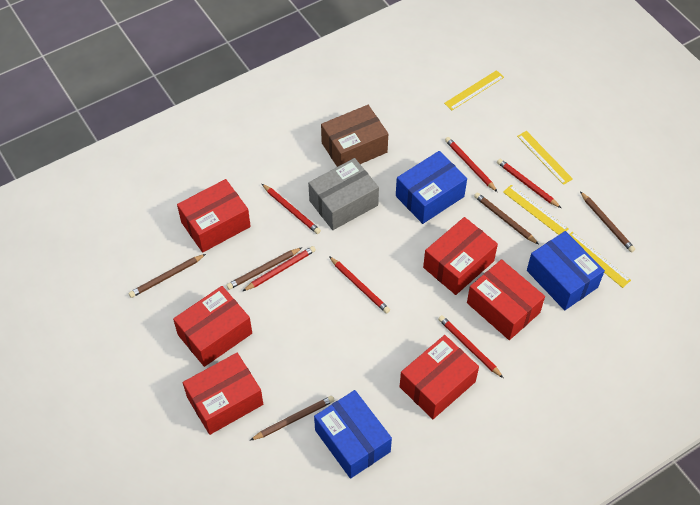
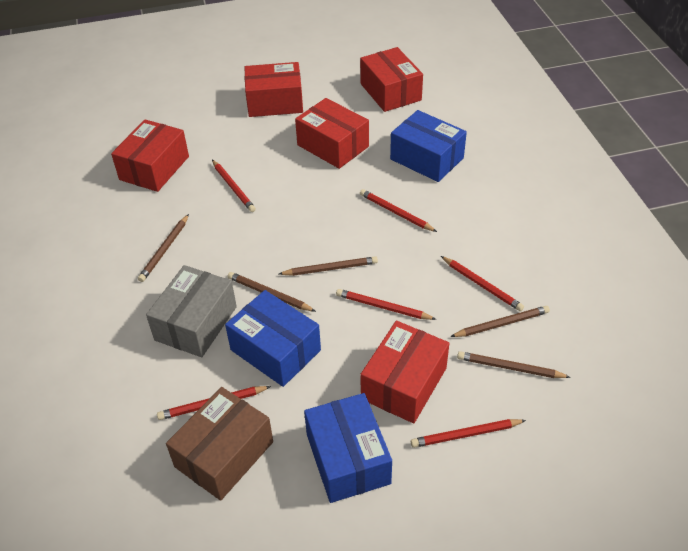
red box: [173,286,252,367] [177,179,251,253] [183,353,263,435] [400,335,479,419] [423,217,498,295] [467,259,545,340] = 6 -> [111,119,189,192] [244,62,303,117] [295,98,369,169] [360,47,423,112] [360,321,449,423] = 5
yellow ruler: [444,70,504,110] [503,185,569,235] [517,131,573,185] [569,232,631,288] = 4 -> none = 0

